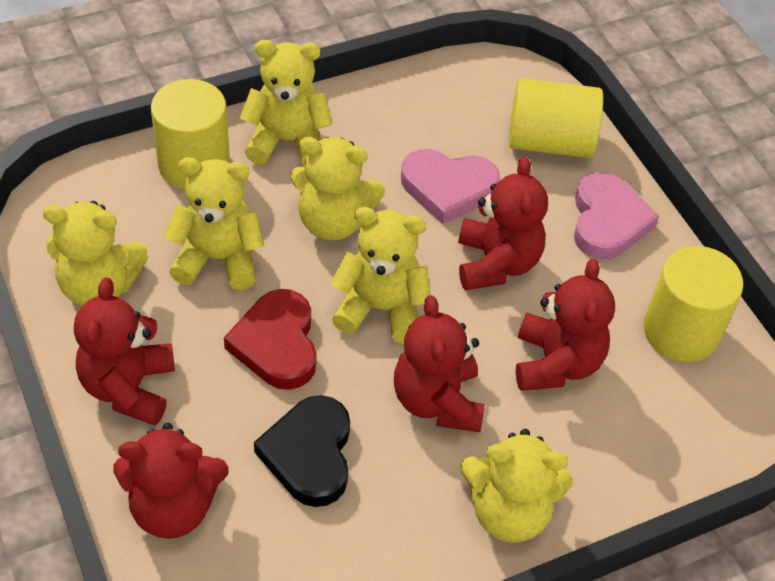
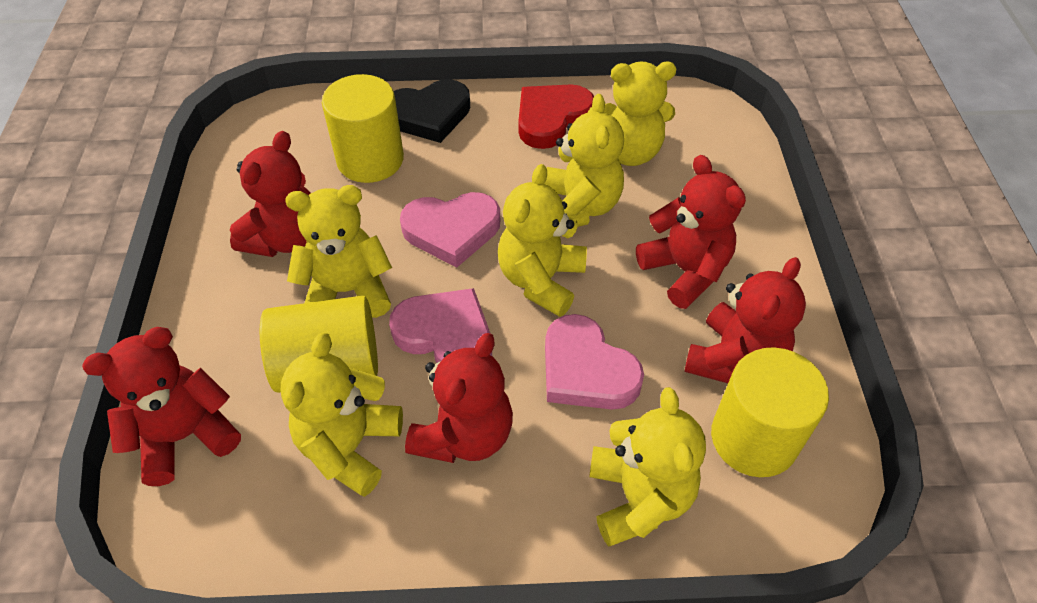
pink heart: [401,149,500,224] [574,172,659,259] = 2 -> [389,288,492,363] [400,192,500,268] [545,314,644,410] = 3

